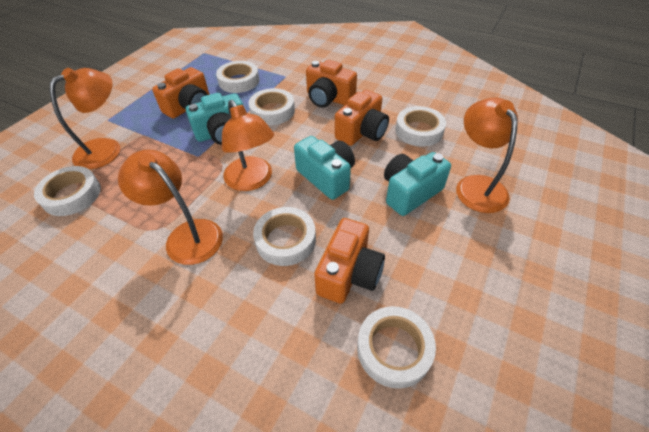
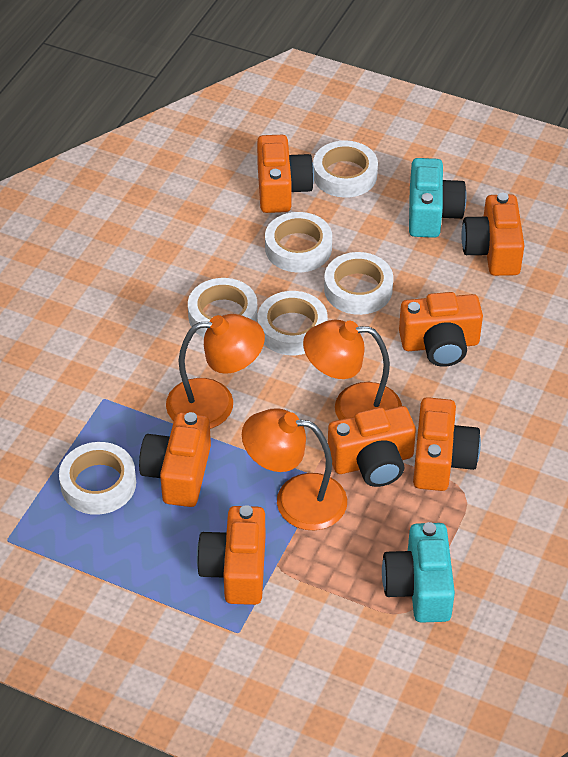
orange camera: [152,67,209,119] [306,60,357,108] [314,218,385,304] [335,90,389,146] = 4 -> [139,412,211,507] [197,505,265,605] [257,135,314,213] [328,406,416,487] [399,292,483,367] [413,397,481,491] [461,193,525,276] = 7
orange lamp: [50,68,120,169] [118,150,223,265] [222,100,274,191] [456,97,518,213] = 4 -> [166,314,265,429] [242,408,347,530] [303,320,402,420] = 3
turquoise camera: [186,93,243,145] [294,136,355,200] [384,152,451,216] = 3 -> [382,522,455,623] [409,158,467,238] = 2

